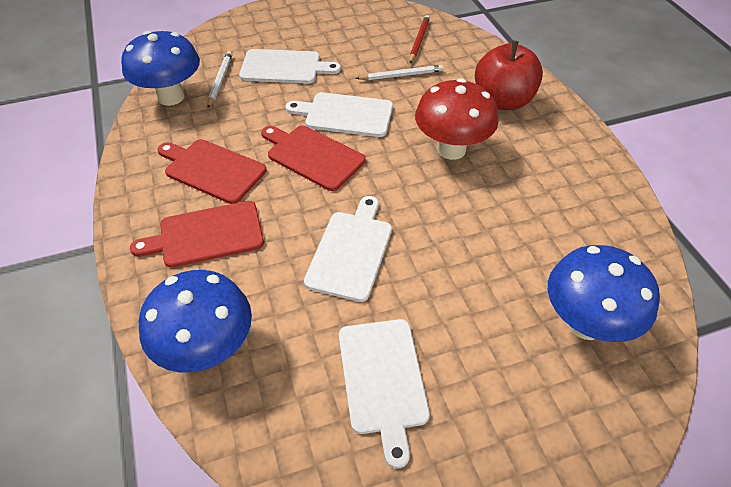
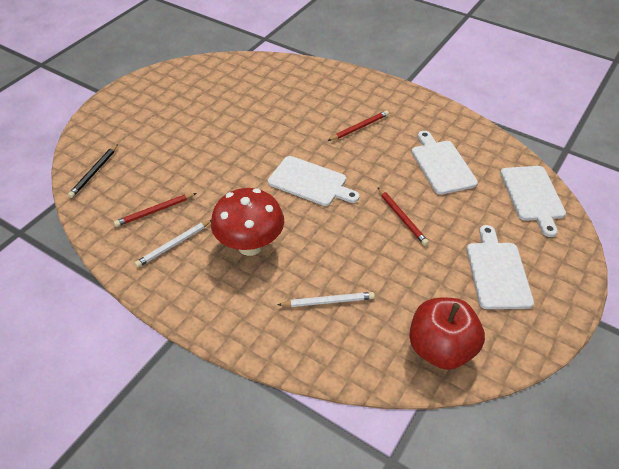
black pencil: none = 0 -> [68,144,118,198] = 1
blue mushroom: [121,31,200,106] [139,270,252,373] [548,245,660,342] = 3 -> none = 0
red cutting board: [130,201,264,268] [157,139,266,204] [261,125,366,191] = 3 -> none = 0
red pencil: [409,15,430,63] = 1 -> [114,193,196,227] [328,110,389,141] [378,187,429,246] = 3

